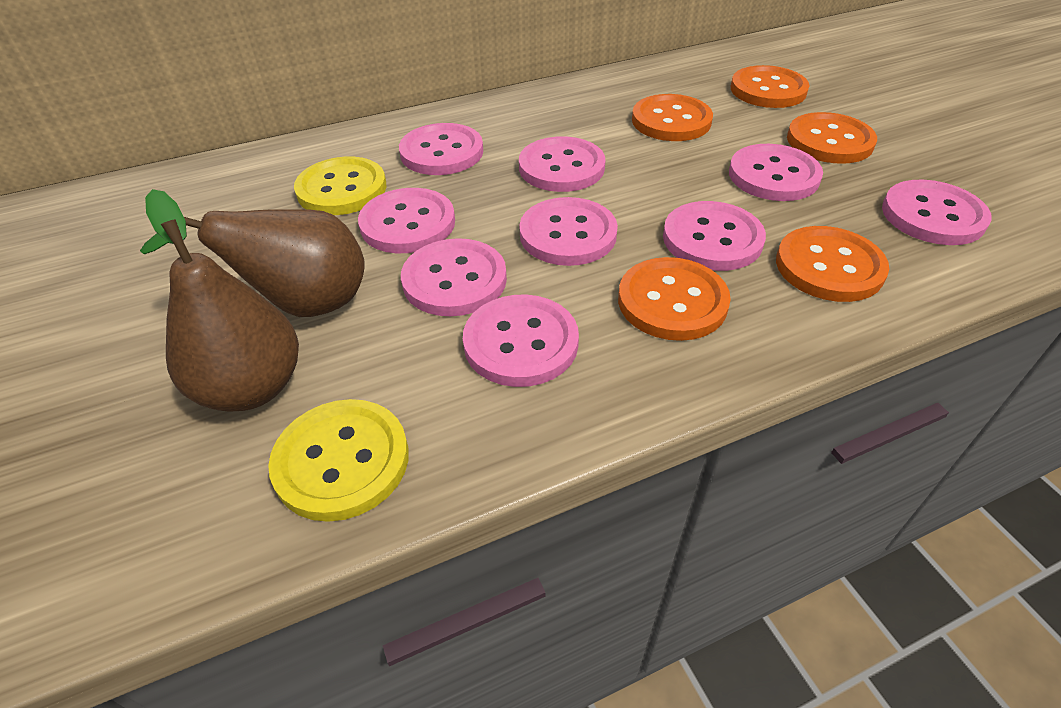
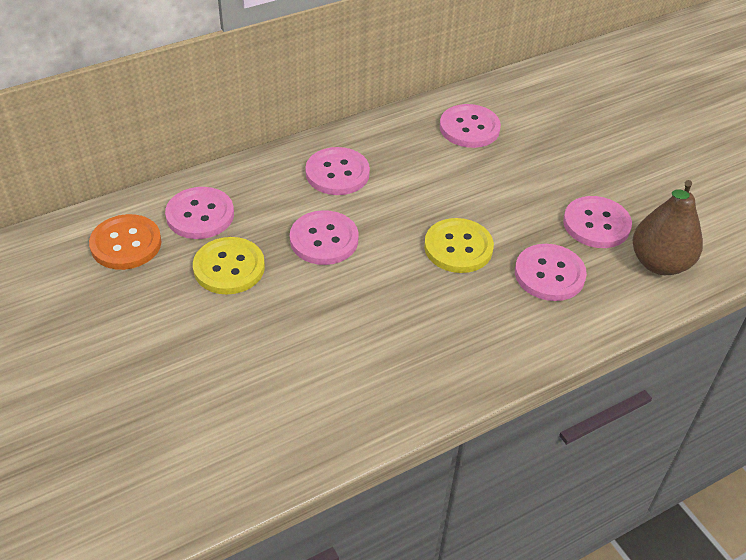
brown pear: [140,210,365,317] [145,189,299,412] = 2 -> [633,180,703,275] = 1
orange button: [618,257,731,341] [632,94,713,141] [731,65,809,108] [776,226,889,302] [787,112,877,164] = 5 -> [89,214,161,270] = 1
pink button: [358,188,455,253] [399,123,483,175] [401,238,507,316] [463,295,579,387] [519,136,606,192] [519,197,618,266] [663,201,766,271] [729,144,823,201] [882,180,992,245] = 9 -> [165,187,234,239] [290,210,359,265] [305,147,370,195] [440,104,501,148] [515,244,587,301] [563,196,632,248] = 6

